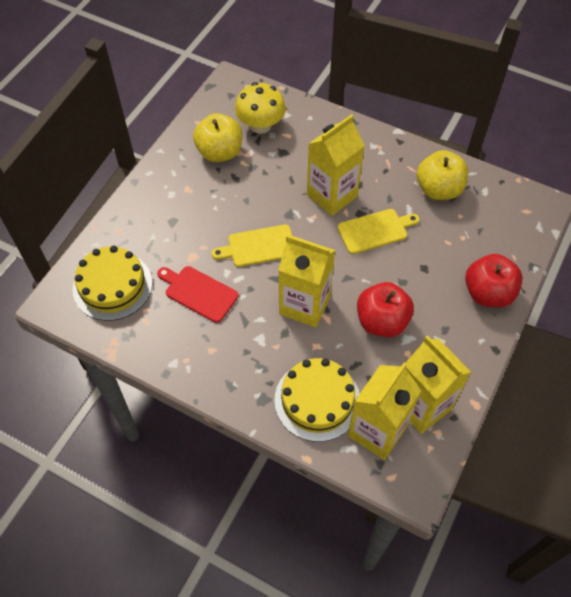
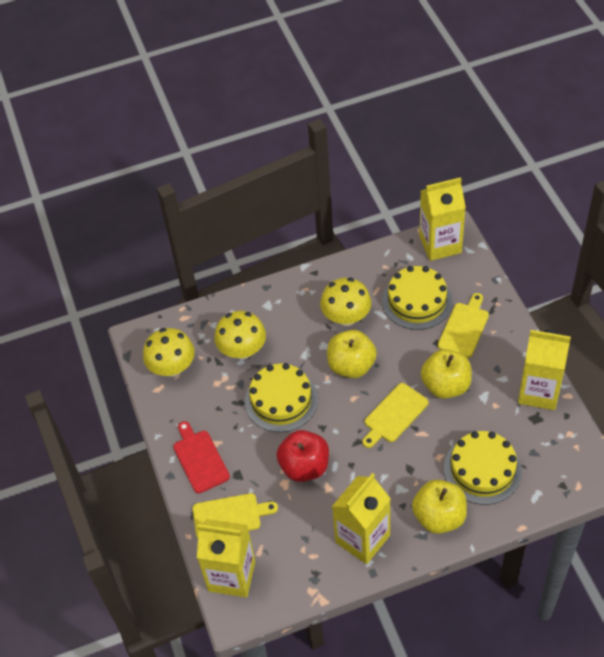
red apple: [357,282,414,337] [465,254,523,308] = 2 -> [277,430,329,482] = 1
yellow apple: [193,113,242,162] [417,150,468,200] = 2 -> [327,330,377,378] [412,479,467,534] [421,349,472,399] = 3
yellow cake: [73,246,152,321] [274,358,360,442] = 2 -> [245,363,318,432] [382,266,453,330] [444,431,522,505] = 3
yellow cutting board: [212,224,292,267] [338,209,419,254] = 2 -> [193,493,278,538] [362,383,429,448] [438,293,489,358] = 3
yellow mushroom: [235,82,286,134] = 1 -> [143,328,195,377] [215,311,266,359] [320,278,371,326] = 3

